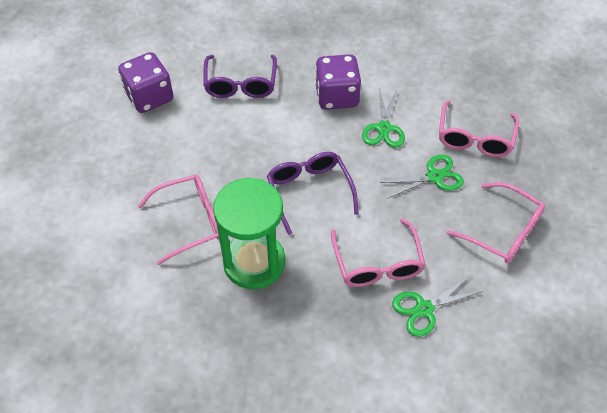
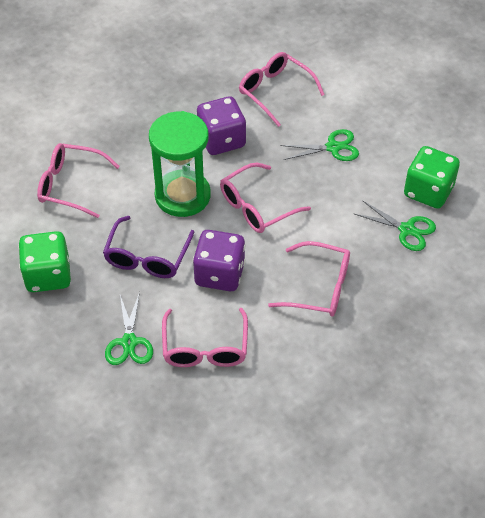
green dice: none = 0 -> [18,231,71,292] [404,146,460,209] = 2
pink glasses: [138,175,219,265] [331,218,426,287] [439,100,519,157] [447,182,545,264] = 4 -> [37,143,120,218] [162,308,248,367] [220,163,311,233] [239,52,325,127] [268,241,350,317] = 5
purple glasses: [203,55,277,98] [267,152,359,235] = 2 -> [103,216,194,278] = 1

